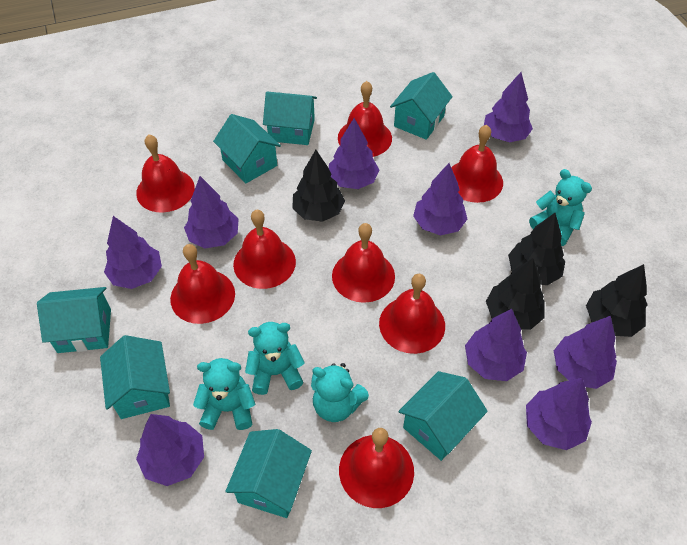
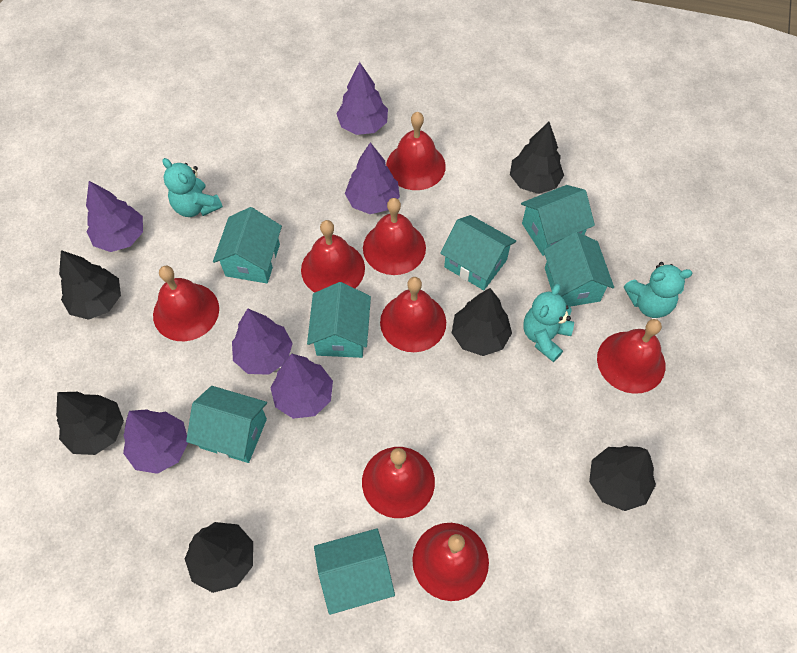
black tree: [292,150,345,222] [486,258,545,330] [508,213,565,285] [586,264,648,337] = 4 -> [56,392,124,455] [59,250,121,320] [185,522,253,593] [452,288,512,356] [510,122,564,194] [589,446,656,511] = 6
purple tree: [104,216,162,289] [136,414,204,486] [184,176,239,249] [329,118,379,189] [413,163,467,236] [465,309,527,381] [484,72,533,142] [526,378,592,450] [554,316,617,389] = 9 -> [86,181,143,252] [123,409,188,474] [232,308,293,375] [270,354,333,419] [336,62,388,135] [345,142,400,214] = 6
turquoise teddy bear: [193,358,255,430] [245,322,305,395] [311,363,369,422] [529,169,592,246] = 4 -> [162,158,223,217] [524,284,574,362] [624,262,693,318] = 3

